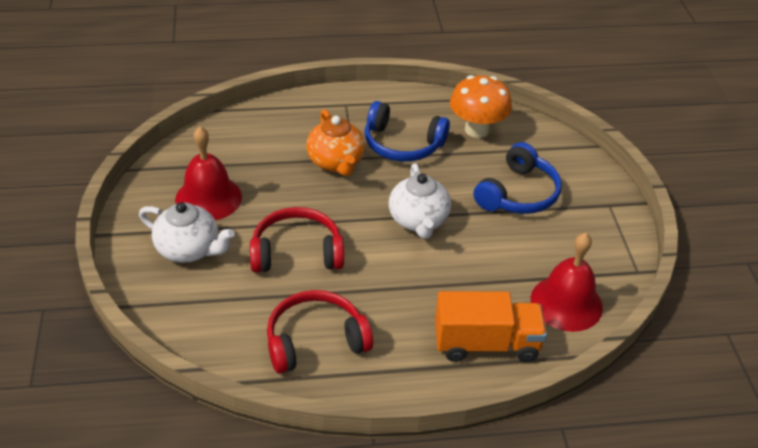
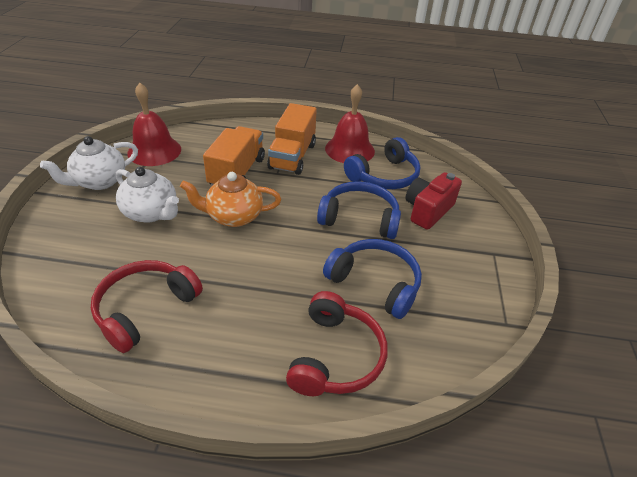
blue headphones: [365,101,450,162] [473,142,562,214] = 2 -> [317,181,401,239] [323,239,422,319] [344,137,420,189] = 3
orange mushroom: [450,75,512,138] = 1 -> none = 0
orange truck: [435,291,547,362] = 1 -> [203,126,265,186] [267,103,317,175] = 2
red camera: none = 0 -> [406,172,462,230] = 1

